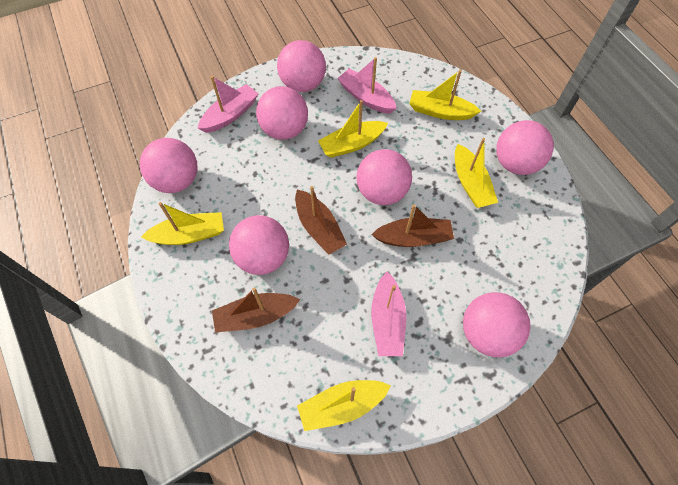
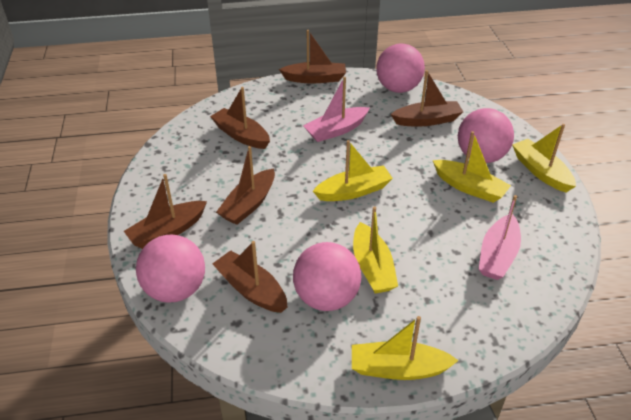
brown boat: [212,287,300,333] [295,186,347,255] [371,204,454,247] = 3 -> [124,174,207,249] [210,87,270,149] [212,241,287,313] [216,146,275,225] [279,30,346,84] [391,70,463,127] = 6
pink ball: [140,138,197,193] [229,215,289,275] [256,86,308,140] [277,40,326,92] [357,149,412,205] [463,292,531,357] [496,120,554,175] = 7 -> [136,234,205,303] [293,242,361,311] [376,44,425,93] [458,108,514,163] = 4
pink boat: [198,76,258,133] [337,57,397,114] [371,272,406,356] = 3 -> [303,77,369,142] [479,195,521,280] = 2

